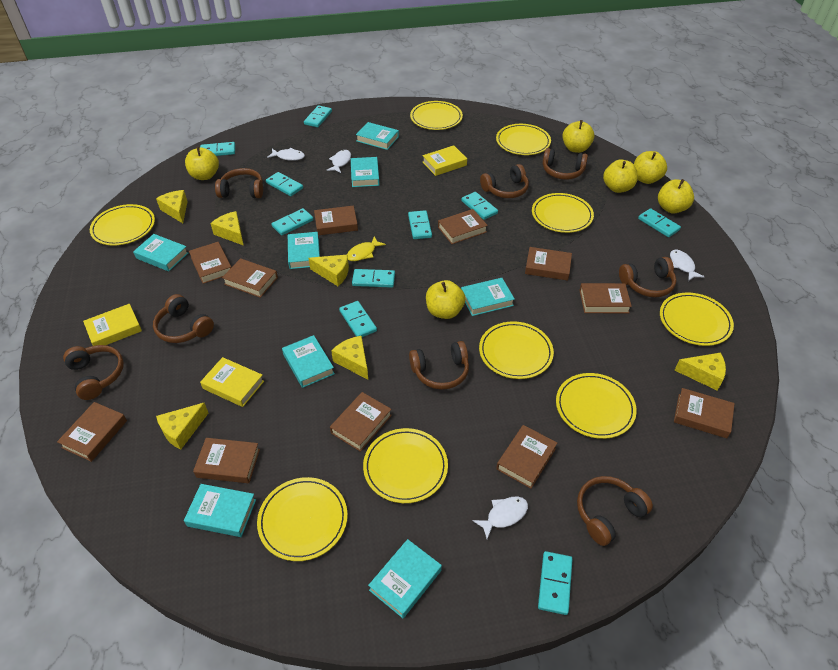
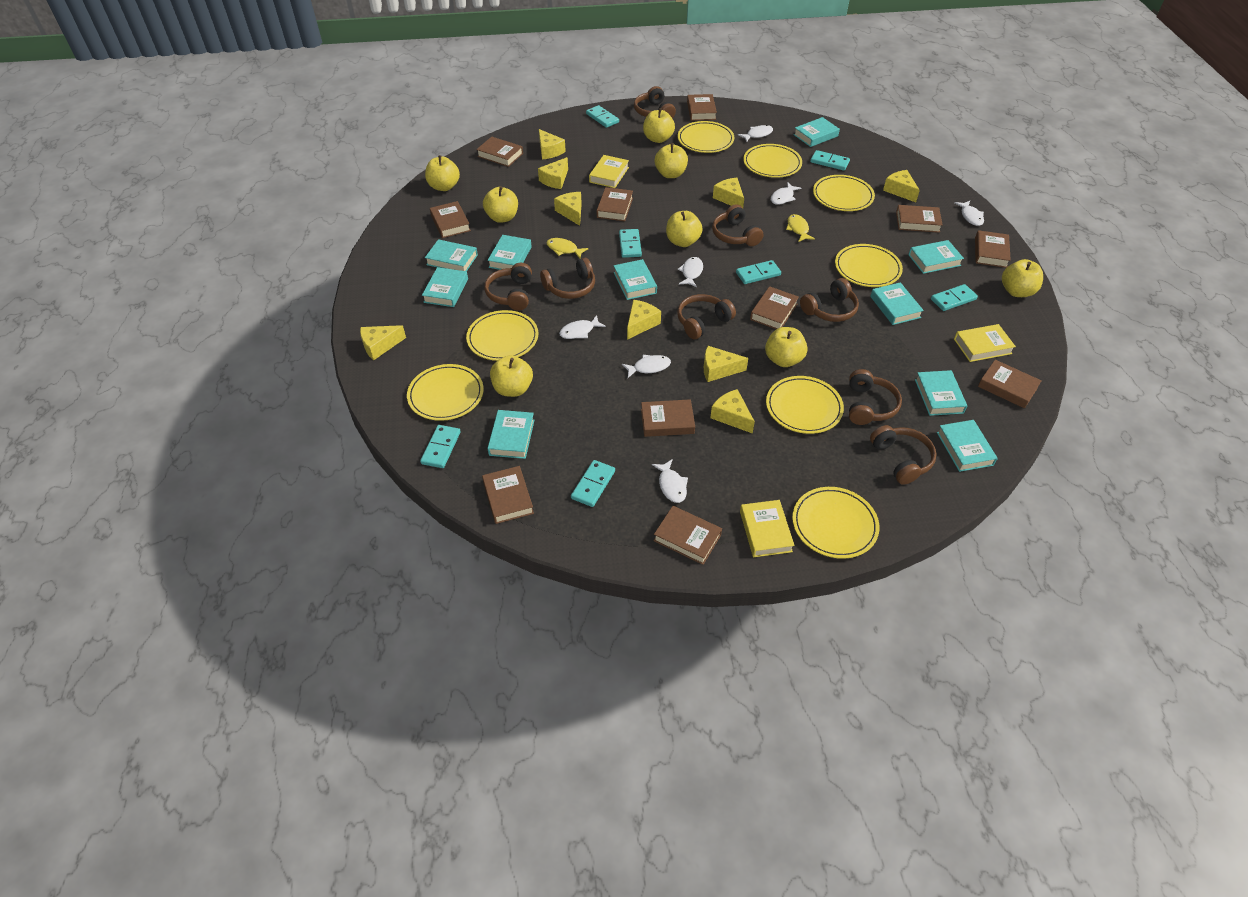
turquoise book: [133,234,188,271] [184,484,256,537] [282,335,335,388] [288,232,320,269] [351,157,379,187] [356,122,399,150] [368,539,442,618] [461,278,515,316] = 8 -> [422,267,468,307] [425,239,478,271] [487,410,535,459] [488,235,532,270] [614,259,657,300] [794,117,840,147] [870,282,924,325] [908,240,964,274] [915,370,967,416] [937,420,998,472] = 10
turquoise domino: [200,142,235,156] [266,172,303,196] [271,208,314,235] [304,105,332,127] [339,301,377,337] [352,269,395,288] [408,210,432,239] [461,192,498,220] [538,551,573,615] [638,208,681,237] = 10 -> [420,425,461,468] [571,460,615,507] [586,105,619,128] [619,229,642,258] [736,260,781,284] [810,150,850,171] [931,284,978,311] = 7
white fish: [267,148,305,161] [327,150,351,173] [473,497,528,539] [670,250,705,281] = 4 -> [559,315,606,339] [622,355,671,378] [652,459,688,503] [678,257,703,287] [738,125,773,142] [771,182,801,205] [955,201,984,226] = 7
yellow apple: [185,147,219,180] [426,280,465,319] [562,120,594,153] [603,159,638,193] [634,151,667,184] [658,179,694,214] = 6 -> [425,155,460,191] [483,186,518,223] [490,355,533,397] [643,108,675,143] [655,143,688,178] [666,211,703,247] [765,327,808,367] [1002,259,1043,297] = 8
yellow cheese: [156,190,188,223] [156,403,208,450] [210,211,244,246] [308,255,349,286] [331,336,368,380] [675,353,726,391] = 6 -> [360,325,406,360] [538,157,568,189] [539,129,566,159] [554,192,582,226] [627,300,661,340] [704,346,748,382] [710,389,755,434] [713,178,744,208] [883,170,920,202] = 9
yellow fish: [347,236,386,261] = 1 -> [547,238,589,258] [786,214,815,242] = 2
yellow plate: [90,204,155,245] [257,477,348,561] [363,428,448,503] [410,101,463,130] [479,321,554,379] [496,124,551,155] [532,193,594,233] [556,373,637,439] [660,293,734,346] = 9 -> [407,364,484,421] [466,310,538,361] [678,121,734,153] [743,144,802,178] [766,376,844,434] [792,487,879,559] [813,175,875,211] [835,244,903,287] = 8

